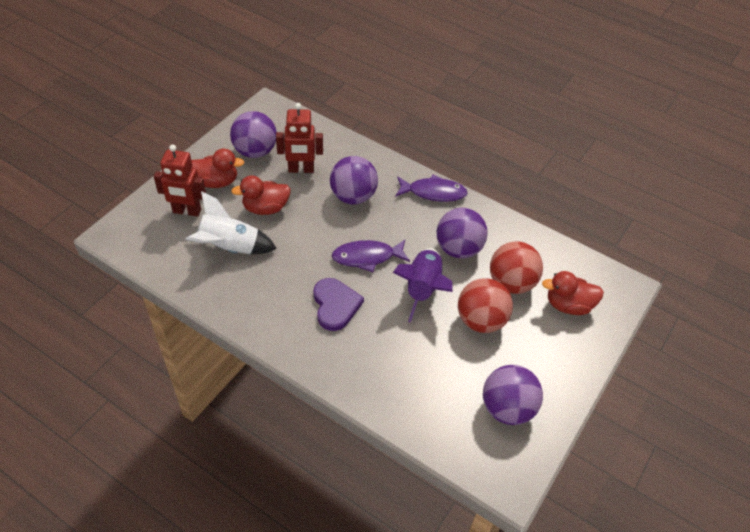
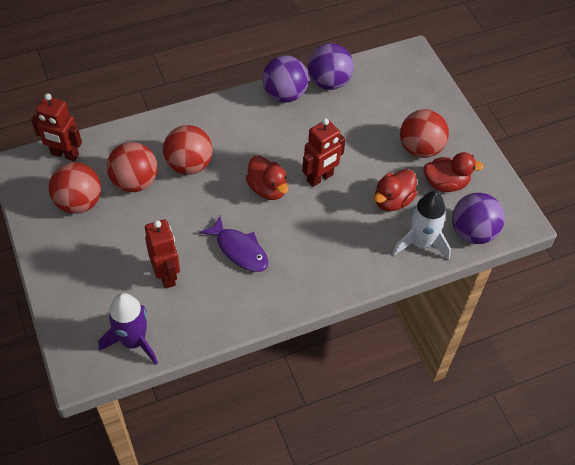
purple ball: [230,111,277,158] [330,156,378,204] [437,208,488,259] [483,365,543,425] = 4 -> [262,55,309,103] [308,43,353,90] [452,193,505,244] = 3
purple fish: [332,240,410,272] [395,174,468,202] = 2 -> [200,216,268,272] = 1
purple heart: [314,278,364,331] = 1 -> none = 0
red ball: [458,278,513,333] [490,241,543,294] = 2 -> [49,163,101,214] [107,142,158,192] [163,125,213,175] [400,109,449,158] = 4
red robot: [154,145,206,217] [276,103,323,173] = 2 -> [31,93,82,161] [145,219,180,289] [302,118,346,187] = 3

